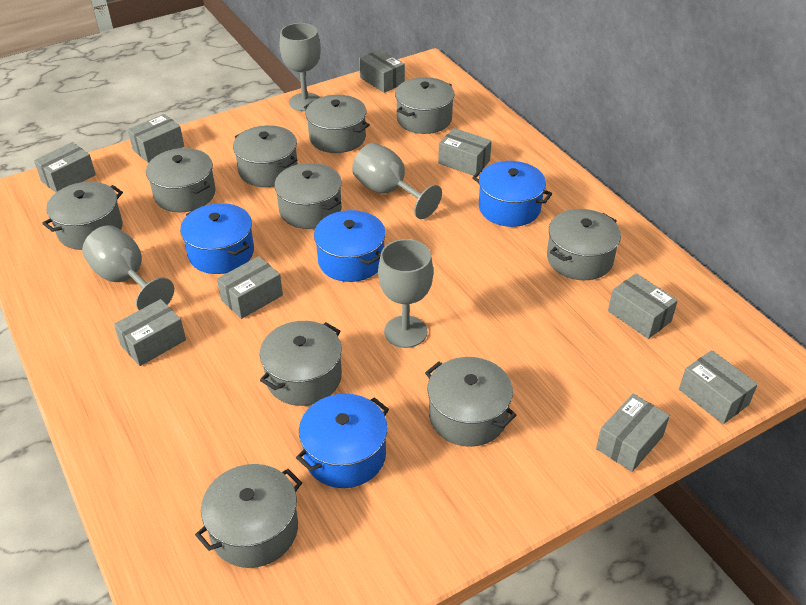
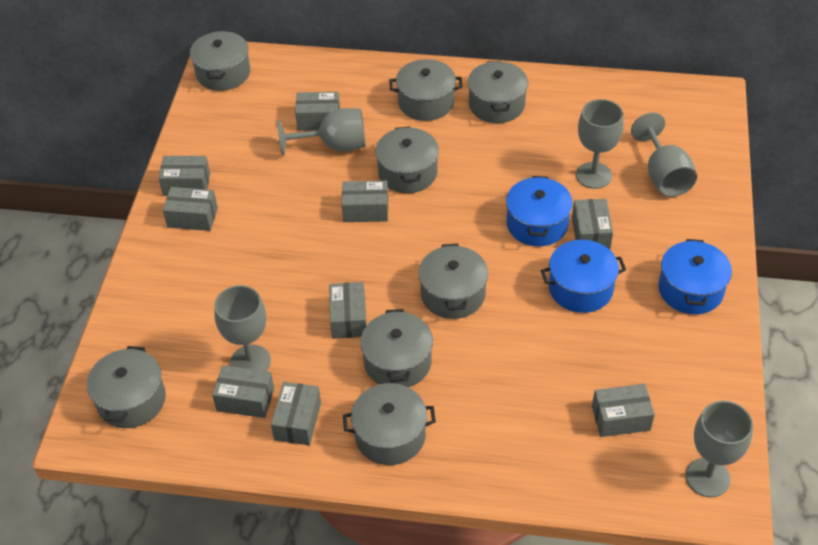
blue pot: [180,203,254,274] [296,394,389,488] [314,210,386,282] [472,161,552,227] = 4 -> [506,176,573,246] [541,240,626,313] [658,239,732,314] = 3
grey goblet: [82,225,174,310] [279,23,321,111] [352,143,442,219] [378,239,433,348] = 4 -> [214,285,271,371] [278,108,366,155] [576,99,624,189] [631,113,697,197] [686,401,753,497] = 5
grey pot: [42,182,123,250] [146,148,216,213] [195,464,302,568] [233,125,298,187] [260,321,342,406] [274,163,342,229] [304,95,370,153] [395,77,455,134] [425,357,517,447] [547,209,621,280] = 10 -> [87,346,166,428] [190,31,250,91] [343,383,436,465] [360,309,433,387] [375,126,439,193] [390,59,462,121] [419,244,488,319] [468,61,528,123] = 8

